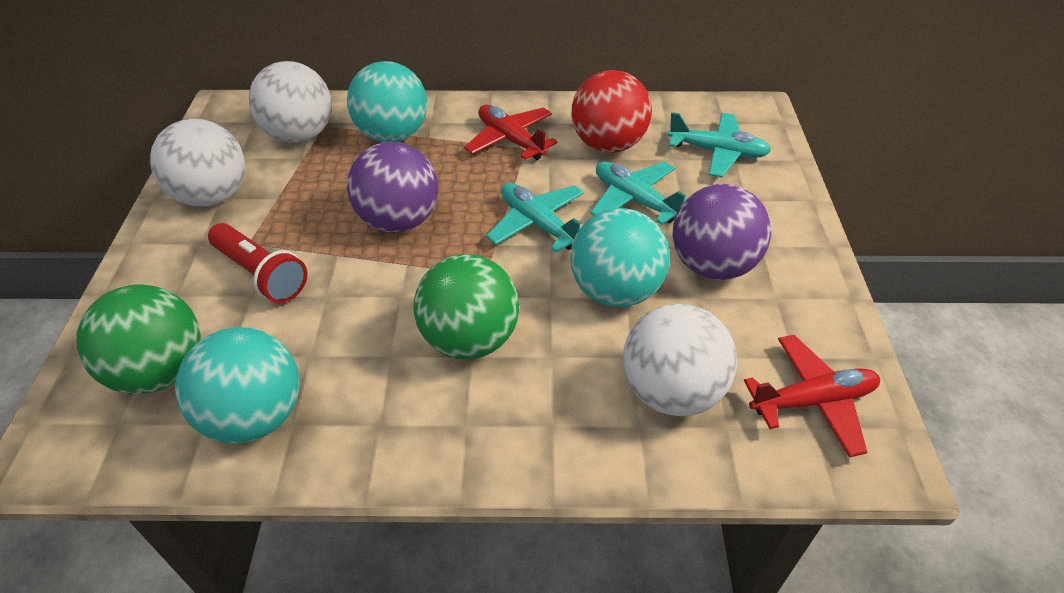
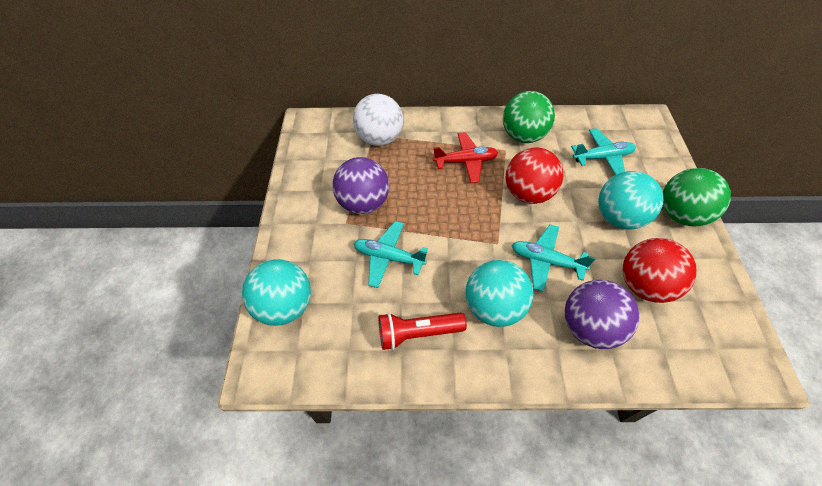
red ball: [571,70,652,153] = 1 -> [506,148,564,204] [623,238,697,303] = 2
red plane: [464,105,558,160] [744,335,880,458] = 2 -> [433,132,498,183] = 1
white ball: [150,119,245,207] [249,61,332,143] [623,304,737,416] = 3 -> [353,94,403,146] = 1

